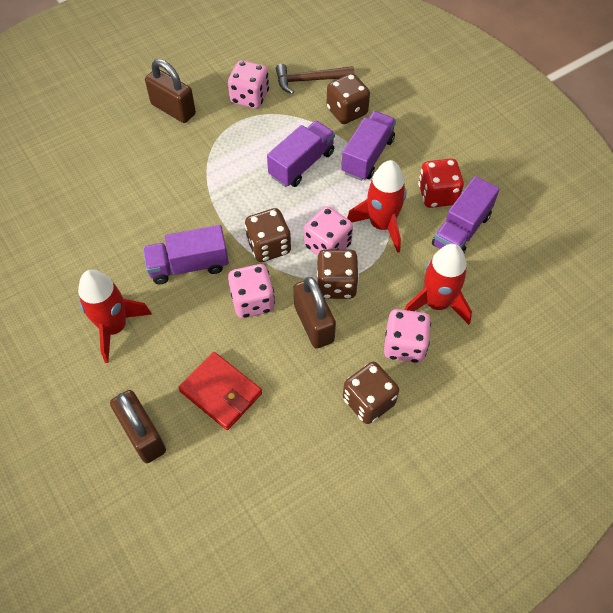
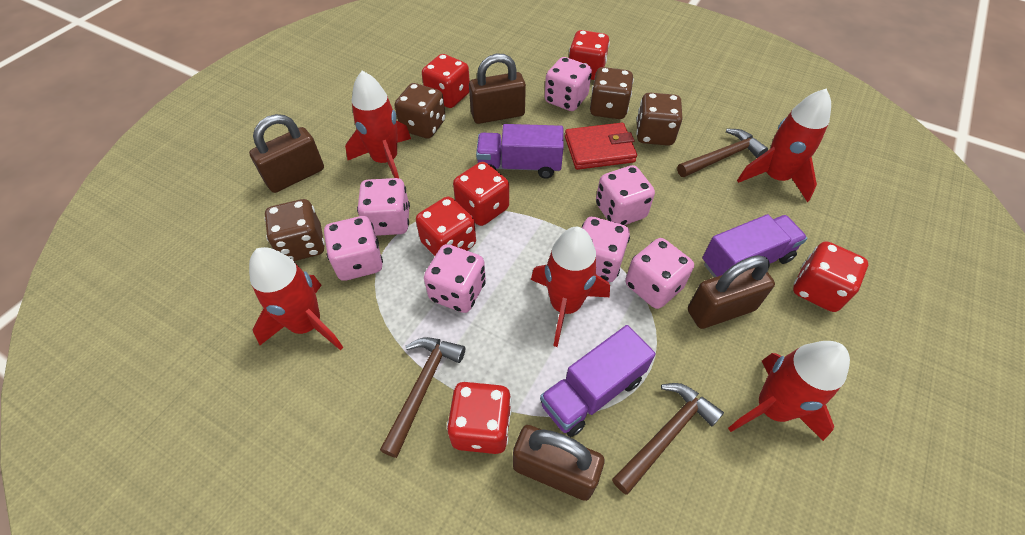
brown hammer: [276,64,354,94] = 1 -> [380,337,465,458] [612,383,724,495] [677,129,768,177] = 3
brown padlock: [110,390,166,463] [145,59,196,123] [294,277,336,349] = 3 -> [249,114,324,193] [469,54,526,124] [513,425,604,501] [688,255,775,329] = 4
pink dice: [228,60,269,109] [228,264,275,318] [304,206,353,256] [384,309,431,363] = 4 -> [324,216,383,281] [357,178,410,236] [424,244,486,313] [545,57,592,111] [581,217,630,282] [596,165,655,225] [626,238,694,309] = 7
purple truck: [143,225,229,284] [267,121,335,187] [341,111,396,181] [432,176,500,254] = 4 -> [476,124,564,179] [540,325,656,437] [702,214,807,277] = 3
red dice: [418,158,464,208] = 1 -> [416,197,476,256] [422,54,470,108] [447,382,512,454] [453,162,509,226] [569,30,610,80] [793,241,868,312] = 6
red rocket: [78,269,152,363] [347,160,407,253] [404,244,472,325] = 3 -> [249,247,343,350] [345,71,411,178] [531,227,610,347] [728,341,850,441] [737,88,831,202] = 5

